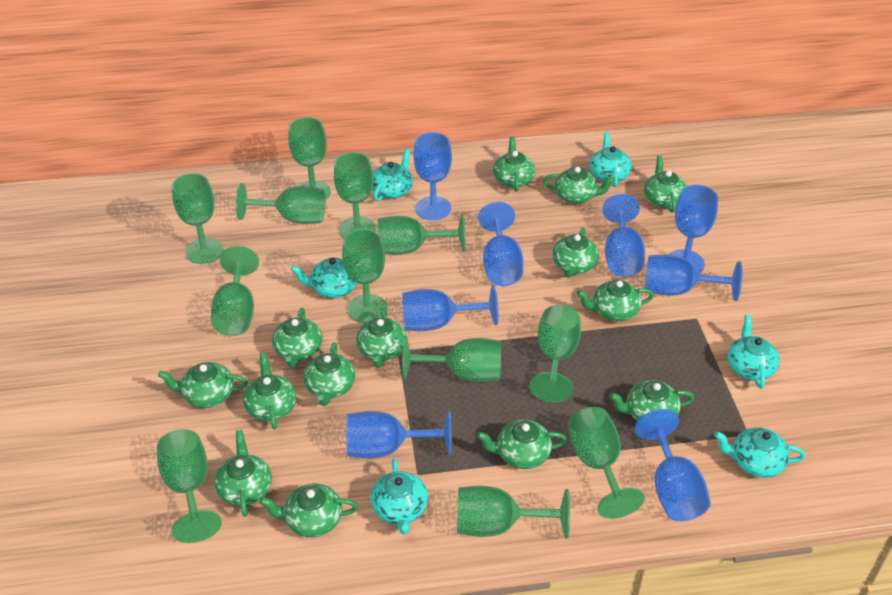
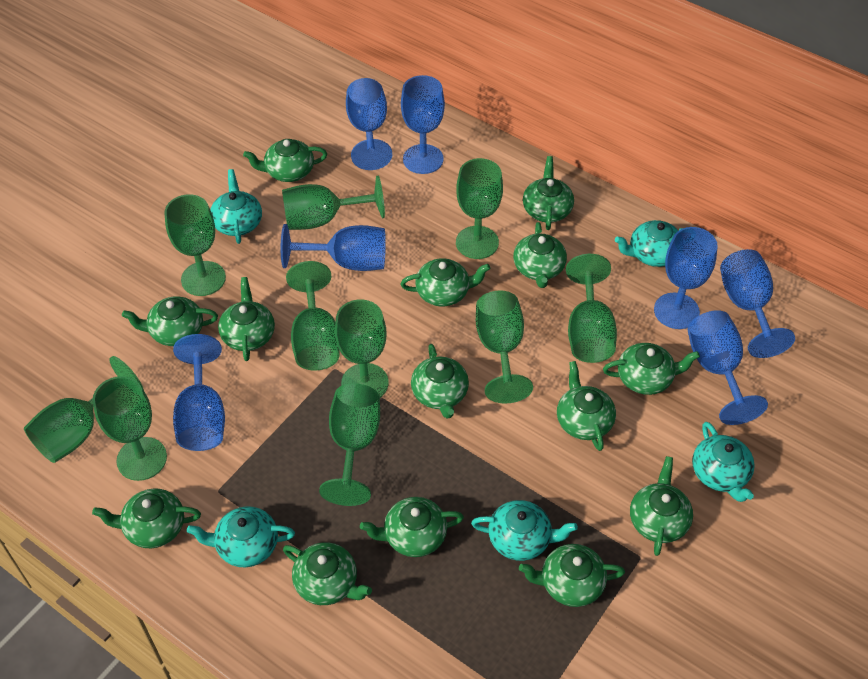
blue goblet: [346,410,452,458] [402,285,498,331] [414,132,452,220] [478,202,523,286] [602,194,645,277] [635,409,711,521] [645,255,742,301] [668,185,718,273] = 8 -> [173,334,225,451] [281,224,386,271] [346,78,392,170] [401,75,445,174] [654,227,718,329] [687,310,768,425] [720,249,795,358] = 7
green goblet: [157,429,222,543] [172,173,224,264] [211,246,259,336] [235,183,325,224] [288,117,331,200] [334,152,376,238] [342,229,387,323] [378,214,465,255] [402,336,501,382] [457,486,570,539] [530,305,581,402] [568,407,645,519] = 12 -> [24,356,144,463] [93,376,167,481] [164,194,226,296] [282,176,385,230] [286,261,340,370] [319,383,380,506] [335,299,388,398] [456,158,503,259] [476,290,533,404] [566,254,617,363] = 10
turquoise teapot: [291,257,358,298] [371,458,428,534] [372,149,413,201] [589,132,632,187] [714,427,806,478] [727,315,780,389] = 6 -> [187,506,295,568] [210,169,262,244] [471,500,578,561] [615,220,683,267] [692,422,755,502] = 5

